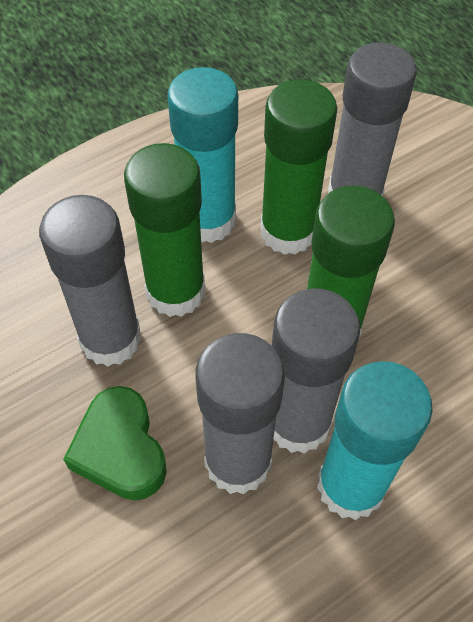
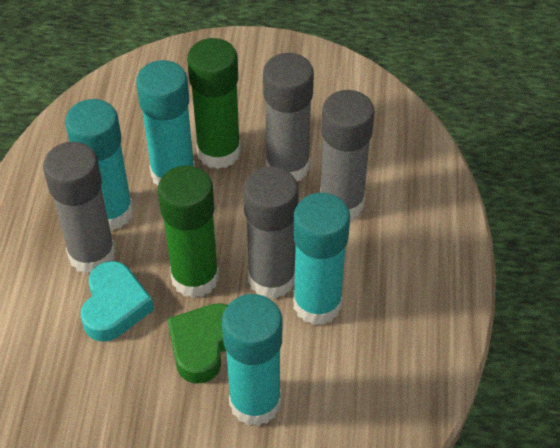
green glue stick: [124,143,205,317] [260,79,338,255] [307,186,395,338] = 3 -> [158,165,219,298] [187,38,241,169] = 2
turquoise glue stick: [167,67,238,243] [317,361,433,520] = 2 -> [65,99,133,231] [136,60,195,186] [222,294,282,426] [293,193,350,325] = 4
turquoise heart: none = 0 -> [81,261,154,342] = 1

